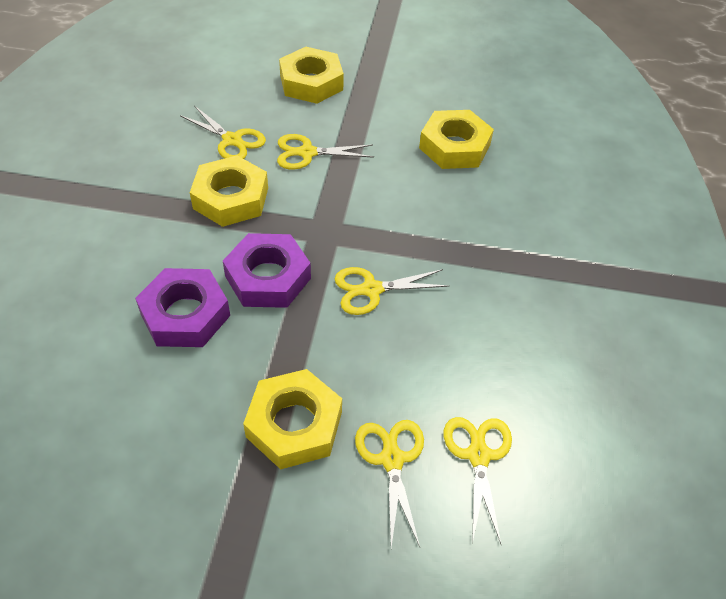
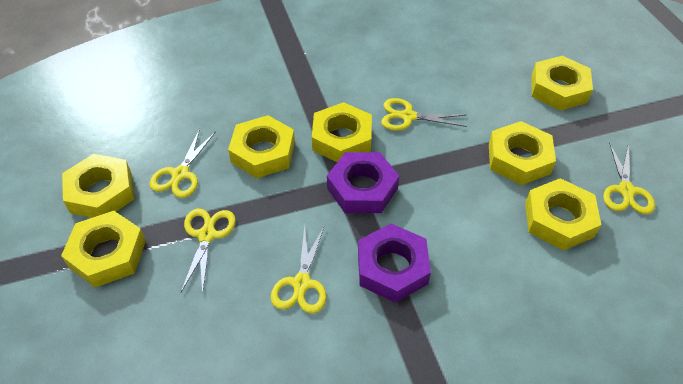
yellow nut: [190,155,268,227] [243,369,342,469] [279,47,344,104] [419,110,494,169] = 4 -> [61,211,146,288] [62,154,134,218] [228,115,295,178] [312,102,372,162] [489,121,556,185] [525,178,601,250] [531,56,593,111] = 7

